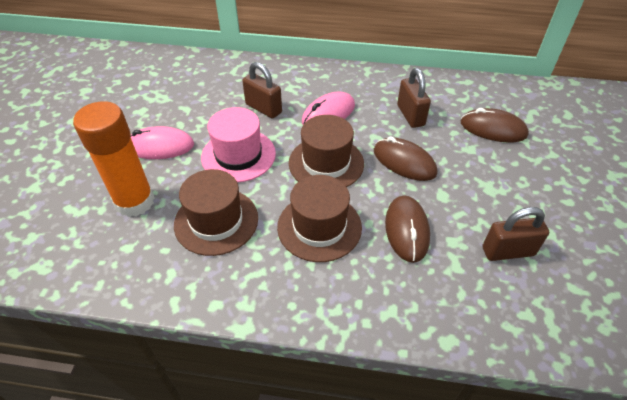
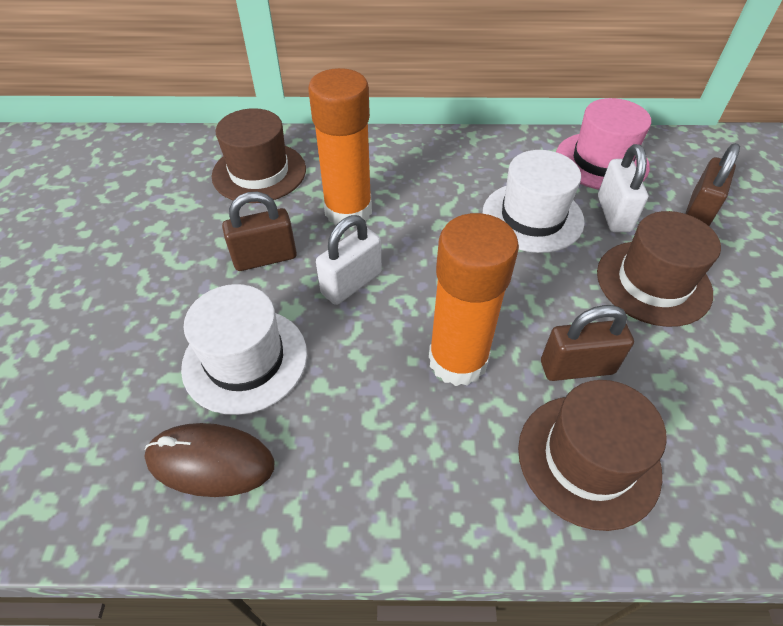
brown mouse: [374,136,438,181] [385,195,430,263] [460,108,529,143] = 3 -> [144,423,274,497] = 1
orange glue stick: [73,101,155,217] = 1 -> [308,68,372,227] [429,213,519,386] = 2
pink mouse: [130,126,194,159] [302,91,355,125] = 2 -> none = 0
white hat: none = 0 -> [181,284,307,415] [482,150,585,253] = 2
white padlock: none = 0 -> [316,215,382,305] [598,144,648,232] = 2

